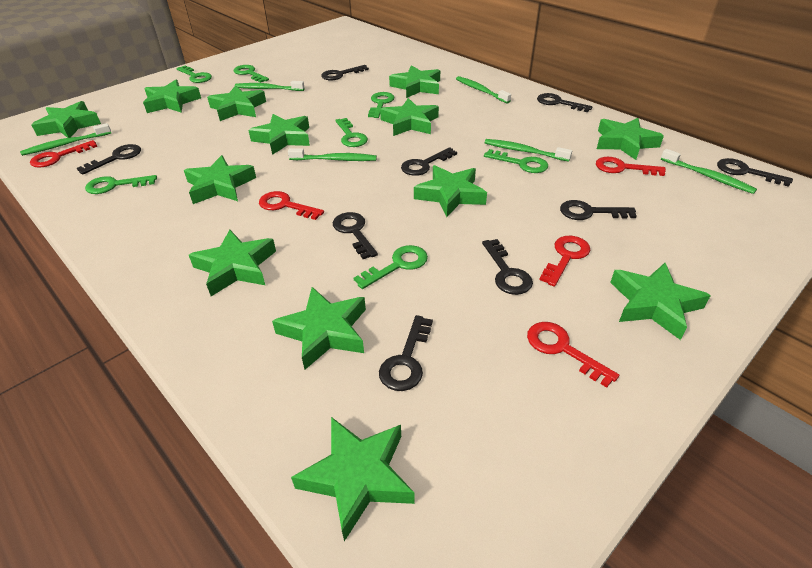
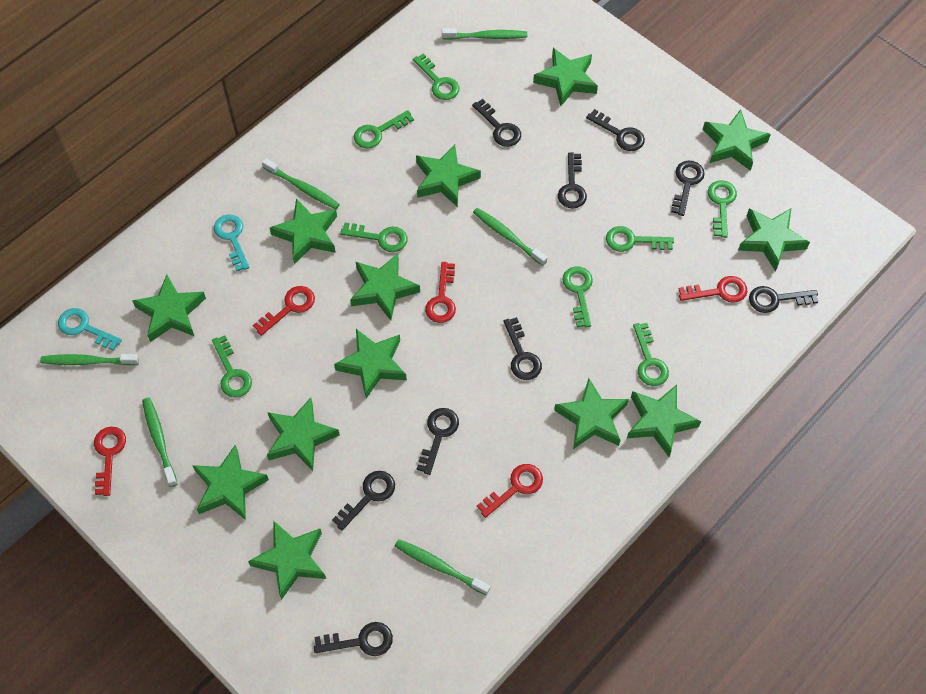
green key: [85,175,157,194] [176,66,212,83] [234,65,269,83] [335,118,368,147] [353,245,428,289] [368,92,395,118] [484,149,548,173] = 7 -> [212,336,252,397] [340,223,407,252] [354,110,414,148] [413,54,459,100] [562,267,593,328] [606,226,674,252] [633,323,669,386] [708,180,737,238] = 8
turquoise key: none = 0 -> [58,308,122,351] [214,214,250,272] = 2

